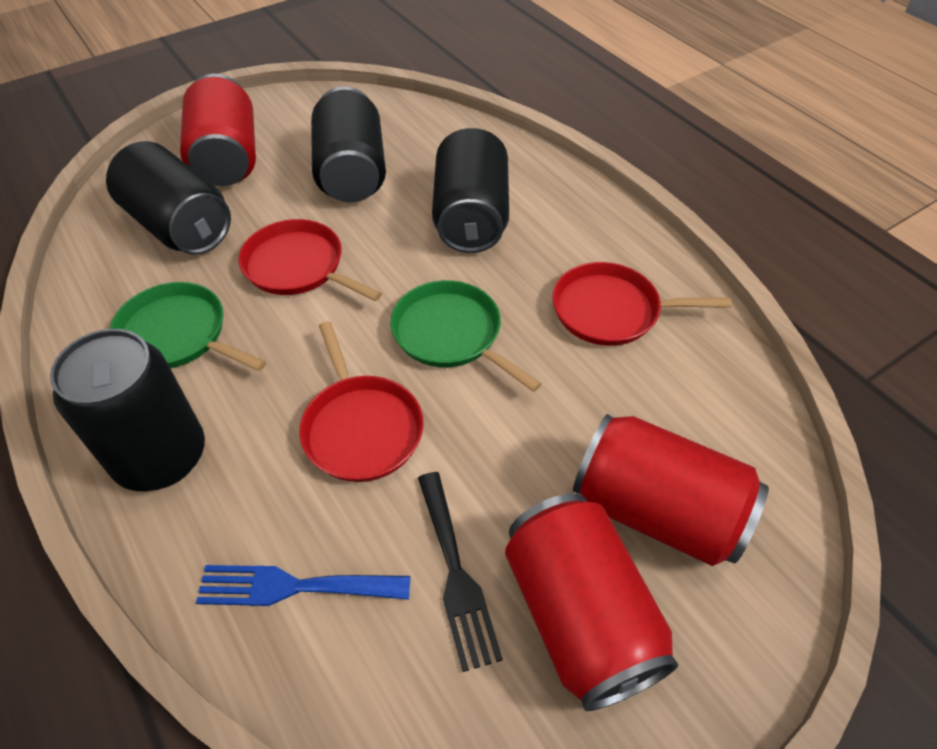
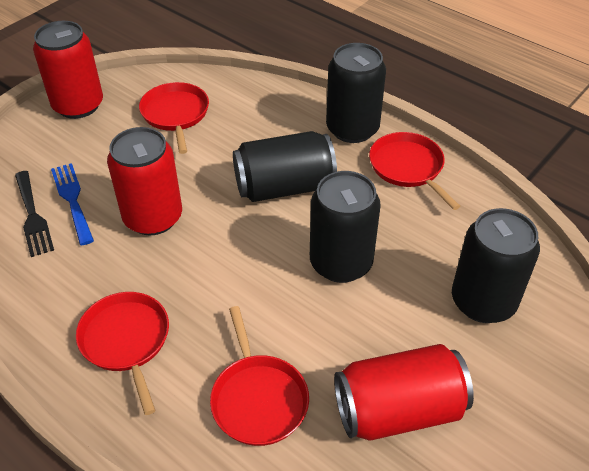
green pan: [110,282,266,371] [390,280,542,392] = 2 -> none = 0
red pan: [239,219,382,301] [299,321,424,482] [552,262,732,346] = 3 -> [76,292,169,415] [139,82,209,154] [210,306,309,446] [369,132,460,210] = 4

